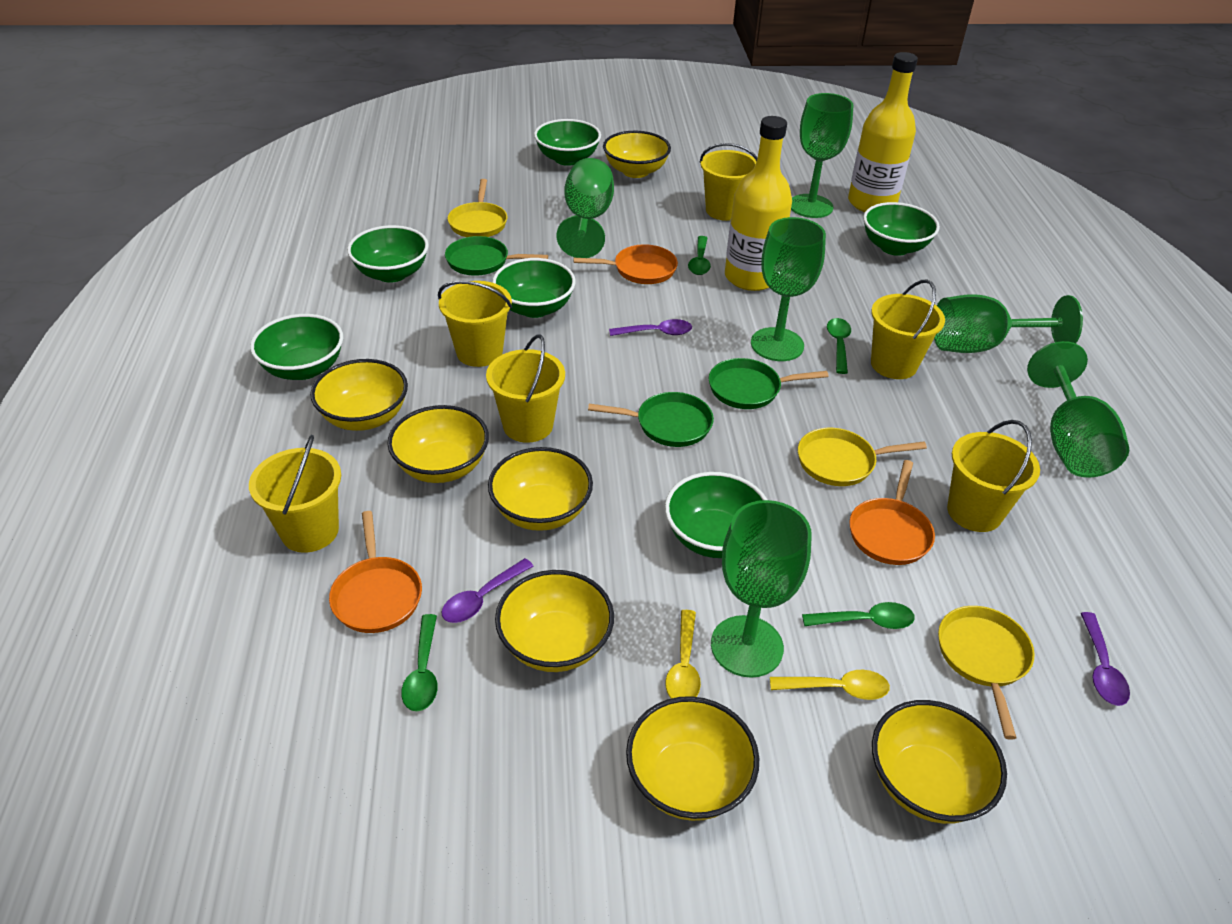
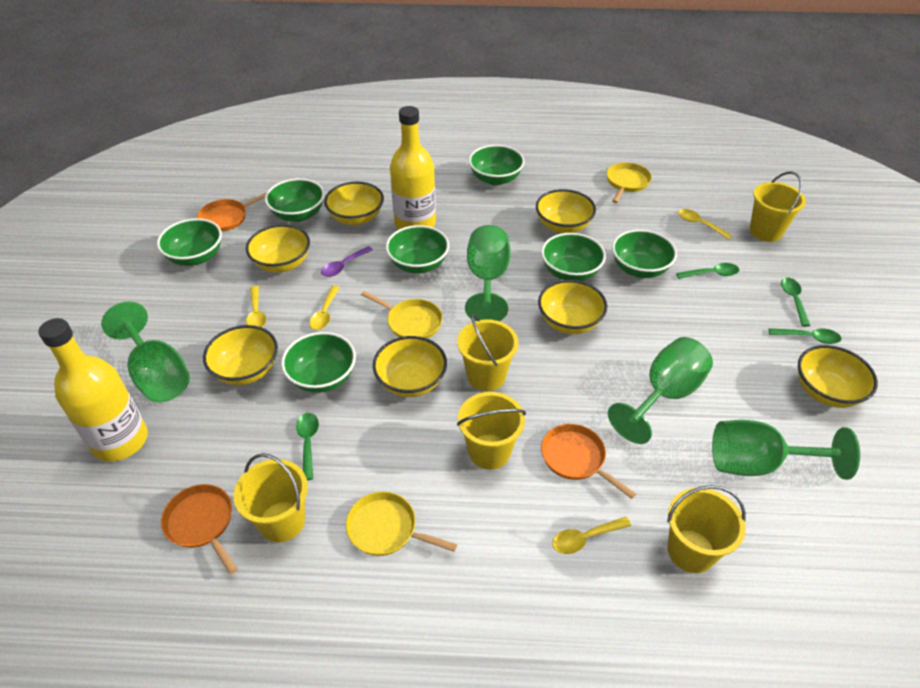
green bowl: [250,314,343,380] [347,225,429,283] [492,258,576,318] [534,119,601,166] [665,472,767,558] [863,202,940,256] = 6 -> [157,218,222,266] [265,178,325,222] [281,332,356,393] [386,225,449,273] [469,145,525,186] [541,233,606,281] [612,229,677,278] = 7
green goblet: [556,158,614,258] [711,500,812,678] [751,217,826,361] [791,93,853,218] [934,294,1083,353] [1027,341,1129,478] = 6 -> [101,301,190,402] [465,225,511,321] [608,337,713,444] [712,420,860,480] = 4
green pan: [445,236,548,276] [588,392,714,447] [709,358,829,409] = 3 -> none = 0
purple spoon: [442,558,534,623] [609,319,692,336] [1081,612,1130,706] = 3 -> [321,246,373,277] = 1
yellow bucket: [249,435,341,553] [438,281,512,367] [486,334,565,443] [700,143,758,221] [871,279,945,379] [947,420,1040,532] = 6 -> [233,453,308,543] [457,313,518,391] [457,392,526,470] [667,485,746,573] [750,171,806,242] = 5
yellow spoon: [665,610,701,699] [770,670,890,700] = 2 -> [246,286,266,327] [309,286,340,330] [552,517,631,554] [678,209,732,240] = 4

